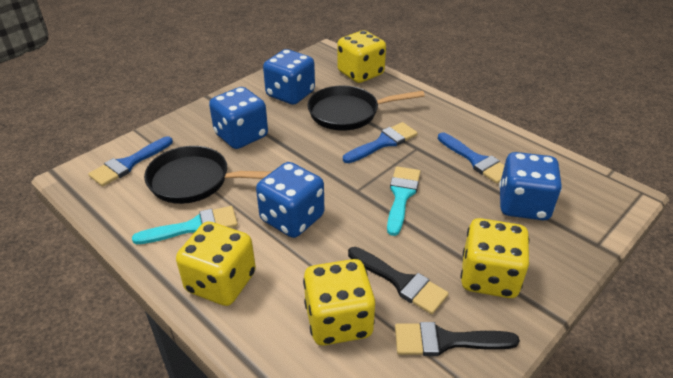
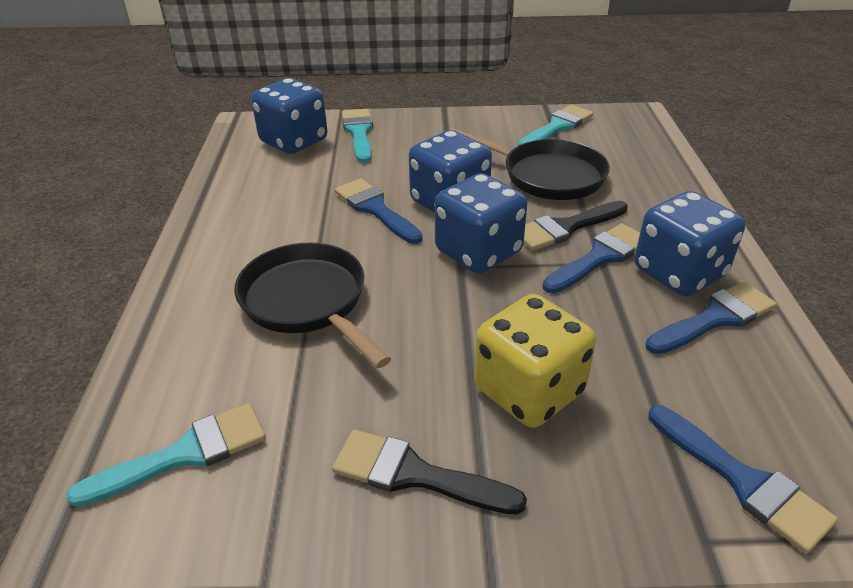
blue brush: [88,136,173,187] [343,122,418,163] [438,133,505,184] = 3 -> [335,178,423,244] [542,223,640,293] [645,282,777,354] [648,405,838,554] = 4
turquoise brush: [132,206,238,244] [387,166,420,236] = 2 -> [66,403,266,507] [342,109,373,163] [518,105,593,146] = 3
yellow dice: [176,221,256,306] [303,259,375,346] [337,30,386,83] [461,218,529,298] = 4 -> [474,294,596,428] = 1

